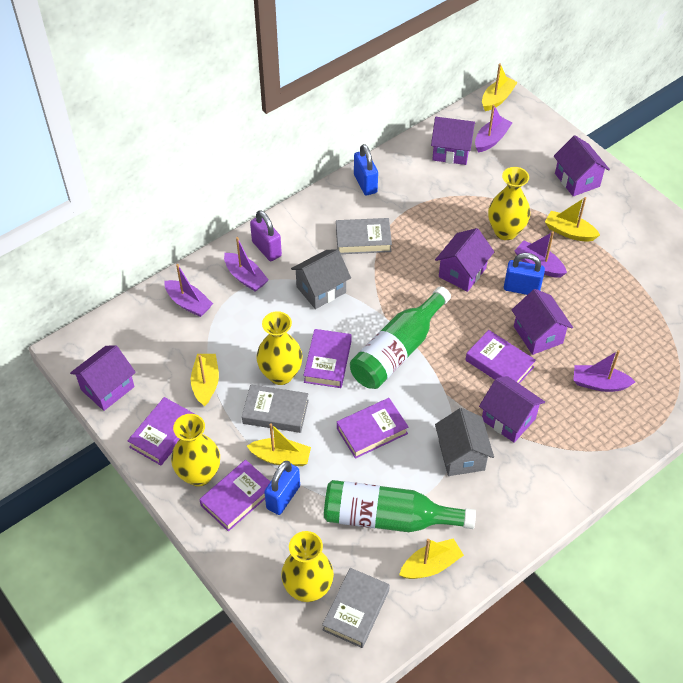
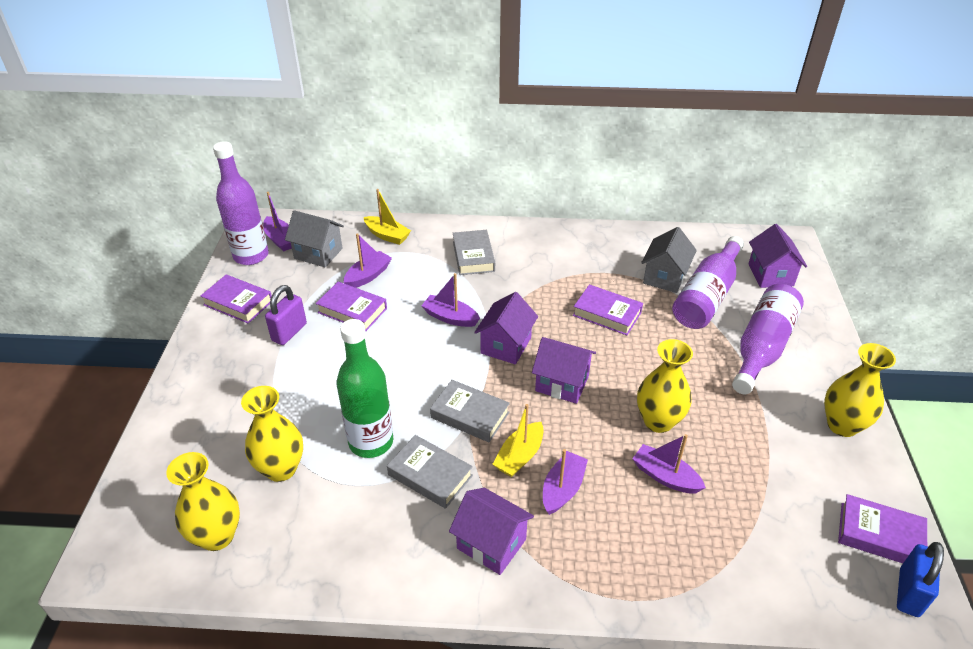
blue padlock: [264,461,300,515] [354,144,378,196] [504,253,545,295] = 3 -> [897,542,944,617] = 1
green bottle: [324,480,476,532] [350,286,451,389] = 2 -> [336,319,393,458] = 1
purple book: [127,397,194,465] [199,460,270,532] [303,329,352,388] [337,398,409,459] [466,330,536,384] = 5 -> [201,274,272,324] [316,281,387,331] [573,284,643,335] [838,494,927,563] = 4
purple bottle: none = 0 -> [213,141,269,265] [672,236,744,329] [732,284,804,394] = 3
purple house: [70,345,136,411] [431,117,475,165] [435,228,494,292] [479,376,545,443] [512,289,573,355] [554,135,610,196] = 6 -> [449,488,534,575] [474,292,538,364] [532,337,596,404] [748,224,807,288] = 4
yellow boat: [191,354,219,407] [247,423,311,466] [399,538,464,579] [482,63,518,111] [545,197,600,242] = 5 -> [364,189,411,245] [492,404,544,477] = 2

